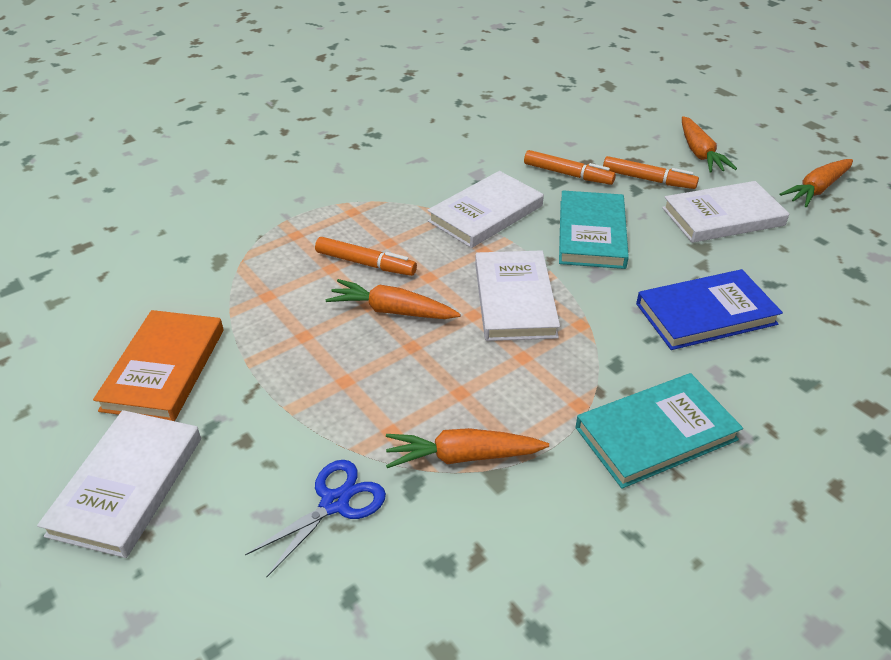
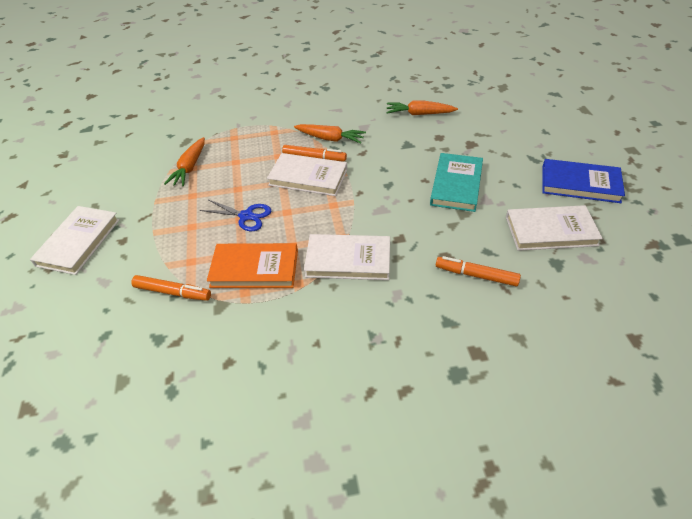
orange carrot: [326,279,461,319] [386,428,549,468] [682,116,737,173] [780,159,853,207] = 4 -> [164,137,205,186] [294,124,366,144] [386,100,458,115] = 3
turquoise book: [559,191,629,269] [575,373,743,489] = 2 -> [430,153,483,212] = 1

